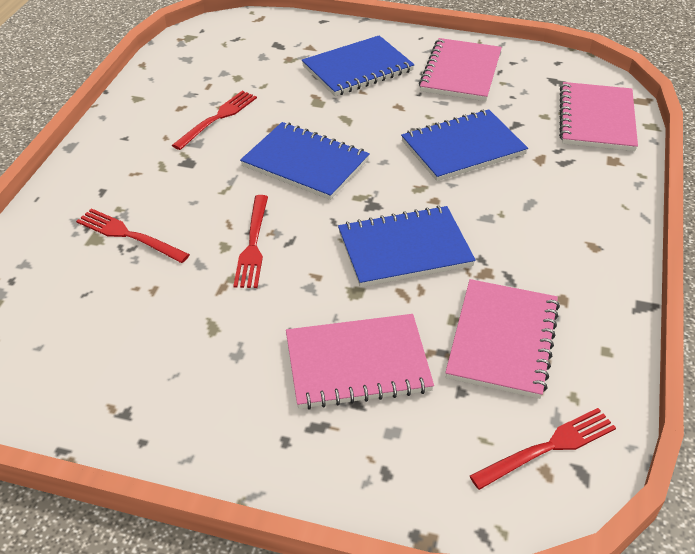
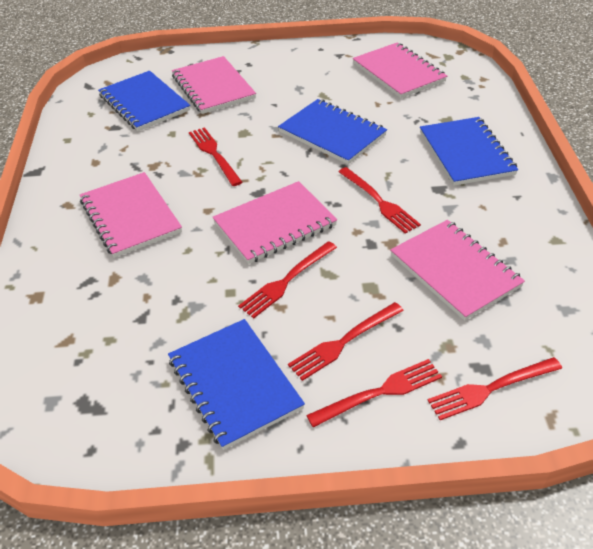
pink notebook: [286,314,434,410] [419,38,502,101] [445,279,560,399] [559,82,638,151] = 4 -> [80,172,182,258] [172,56,256,114] [213,181,337,264] [353,42,447,98] [390,220,525,321] = 5
red fork: [76,208,190,263] [172,91,257,150] [233,195,268,288] [470,408,616,490] = 4 -> [189,127,242,186] [238,241,337,318] [288,302,404,381] [306,359,442,428] [338,167,421,234] [427,357,562,420] = 6

